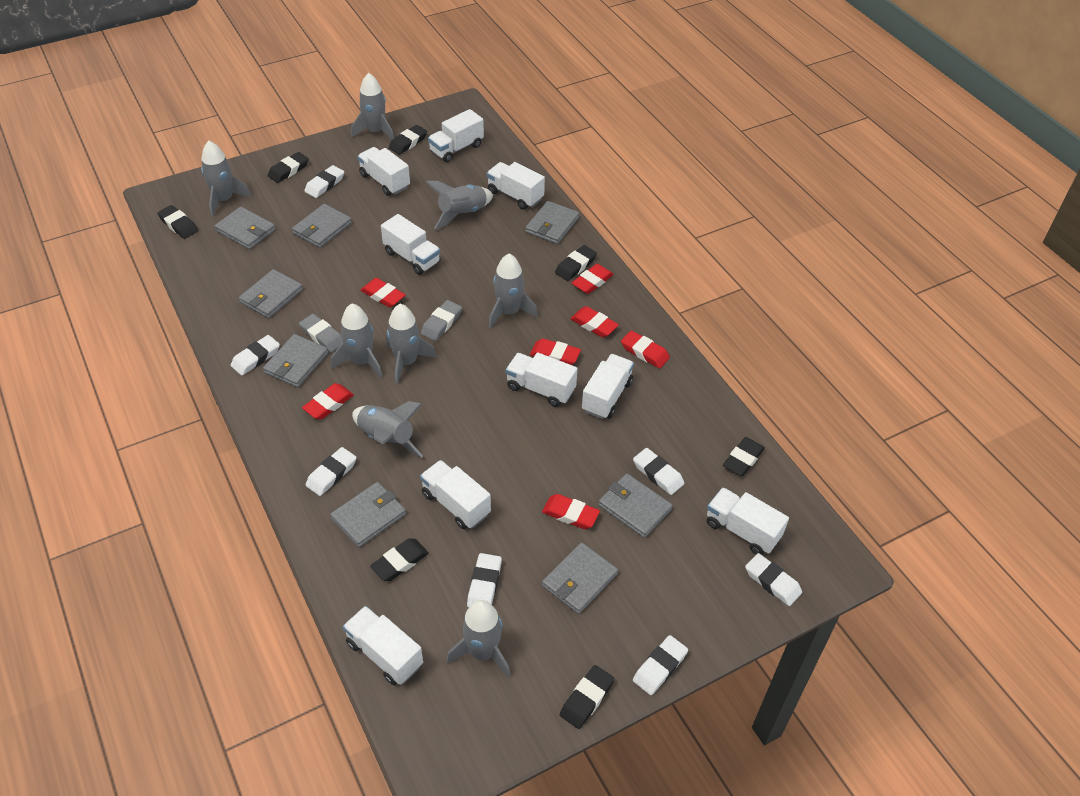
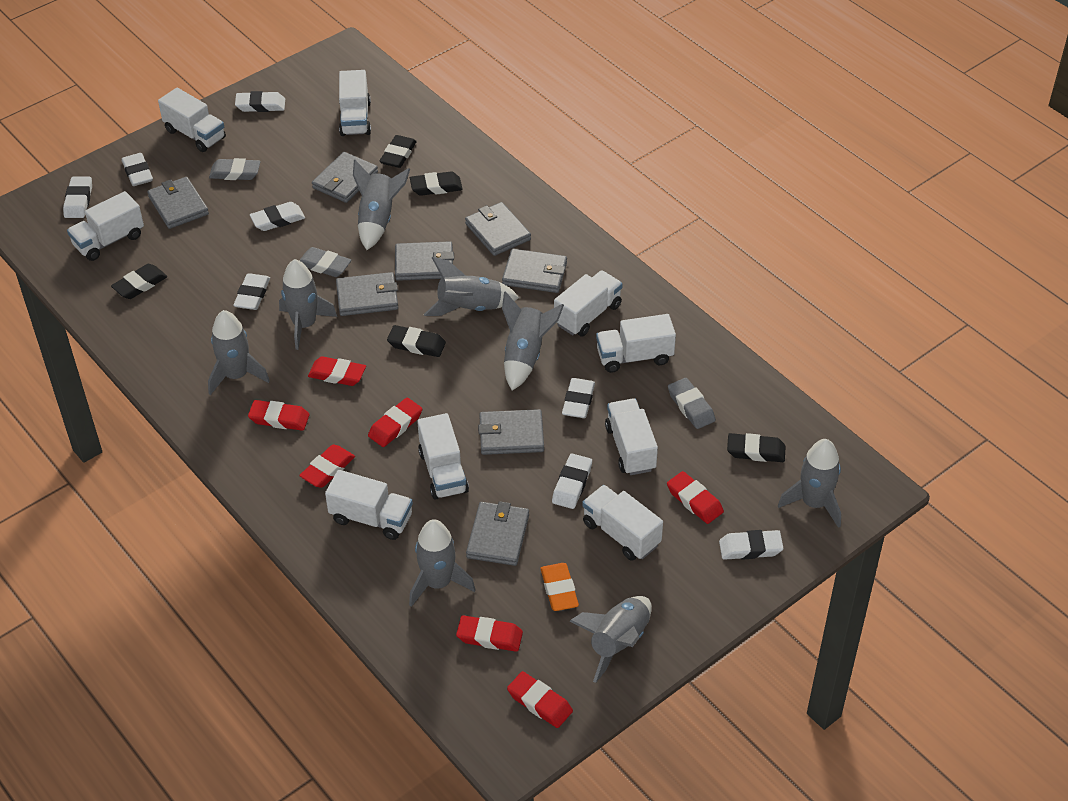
black eraser: [157,205,198,239] [268,152,309,183] [370,538,429,581] [389,125,427,155] [555,245,597,281] [560,665,614,729] [723,437,765,476] = 7 -> [111,264,167,299] [379,135,417,168] [387,325,446,357] [410,172,463,196] [727,433,786,462] = 5
grey eraser: [299,314,342,353] [421,300,462,341] = 2 -> [209,158,261,180] [299,247,351,277] [668,378,716,429] = 3
orange eraser: none = 0 -> [541,563,579,611] = 1
white eraser: [231,335,280,375] [305,165,344,198] [306,447,356,496] [467,553,502,608] [633,448,685,495] [633,635,688,695] [745,553,802,606] = 7 -> [63,177,92,218] [122,153,153,186] [233,273,270,310] [235,91,285,112] [250,202,305,231] [552,454,592,509] [562,378,595,418] [719,530,783,560] = 8

